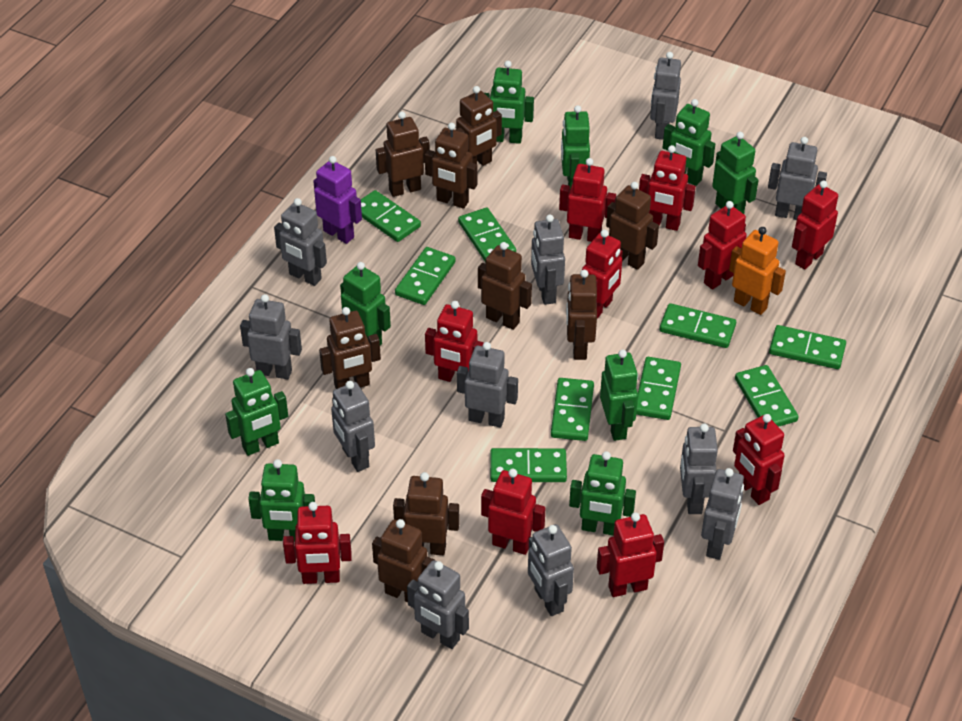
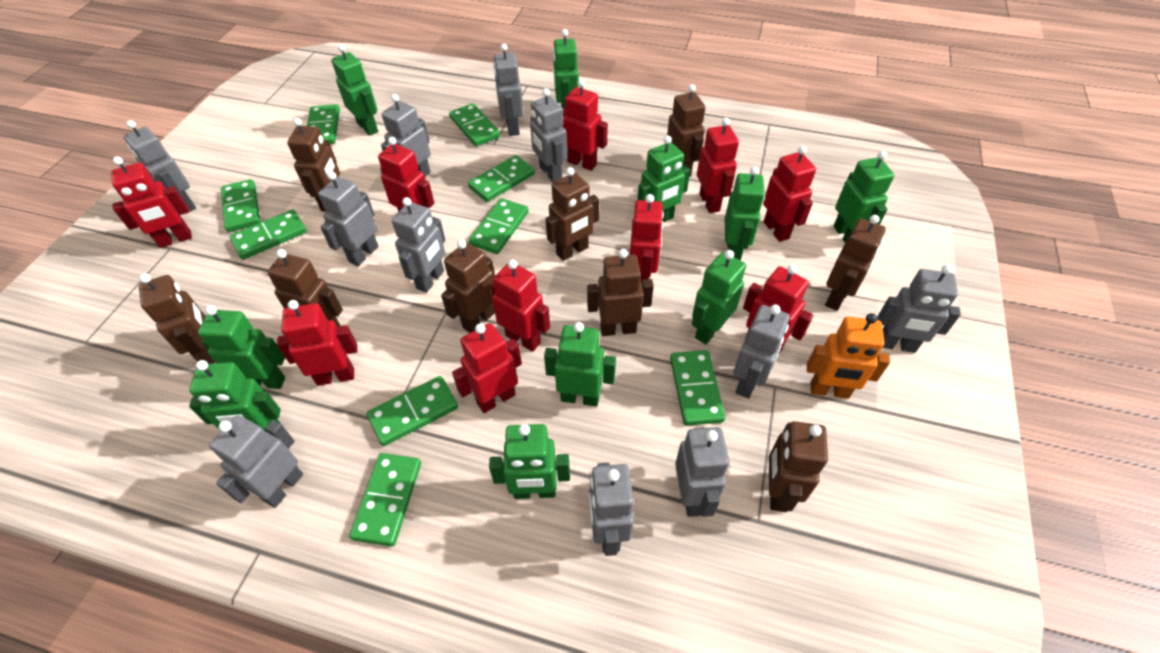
green robot: [225,368,288,456] [248,459,315,542] [340,262,391,345] [484,61,534,144] [561,105,590,189] [569,451,636,536] [600,350,638,441] [662,99,715,186] [712,132,758,214] = 9 -> [189,360,281,433] [198,305,285,389] [331,44,378,136] [489,424,570,499] [544,322,616,407] [553,29,579,108] [638,136,690,222] [692,250,746,344] [725,166,765,261] [834,151,894,242] = 10
purple robot: [313,156,362,244] = 1 -> none = 0

